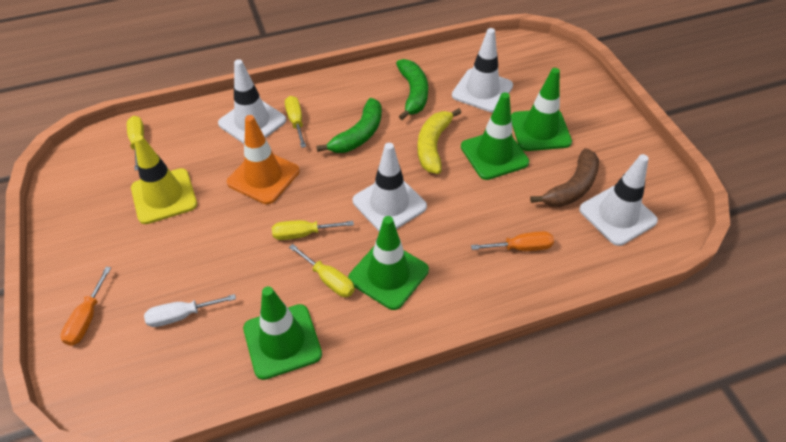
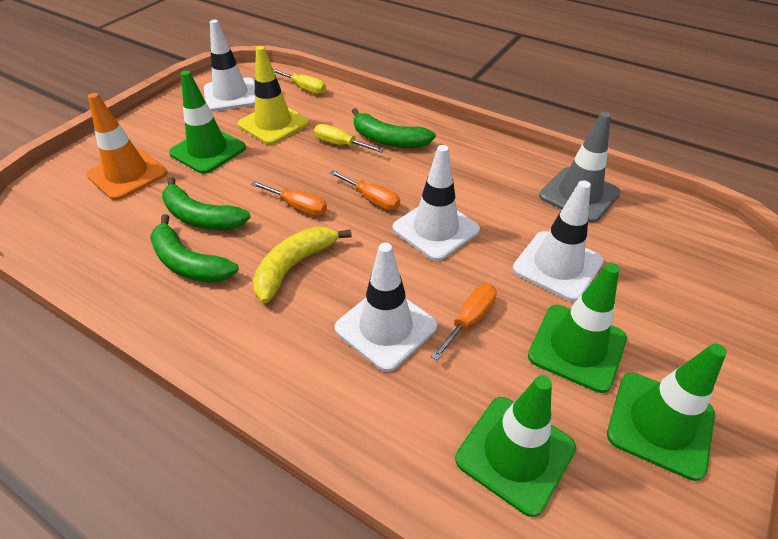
brown banana: [530,148,599,207] = 1 -> none = 0
green banana: [316,98,382,153] [396,59,428,120] = 2 -> [150,214,239,283] [162,177,251,230] [352,108,436,148] = 3
grey traffic cone: none = 0 -> [539,112,621,222] = 1
orange screwdriver: [61,267,111,346] [471,231,554,251] = 2 -> [251,181,327,216] [329,170,400,210] [431,284,497,361] = 3
white screwdriver: [144,294,236,327] = 1 -> none = 0
yellow screwdriver: [127,116,144,171] [272,220,354,240] [285,96,306,148] [289,244,355,297] = 4 -> [273,69,326,94] [314,124,384,153] = 2

